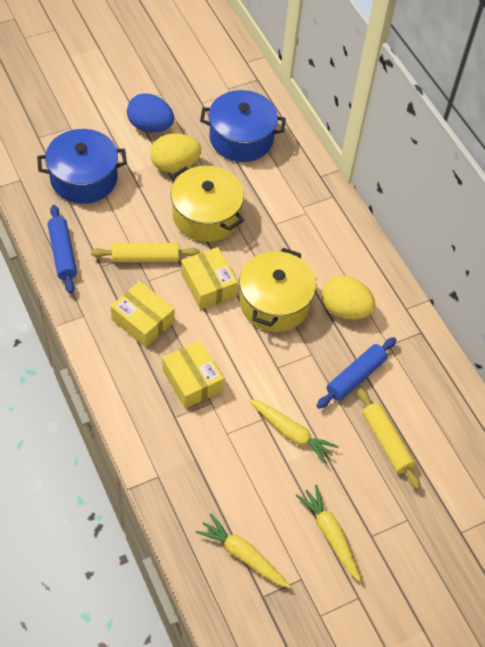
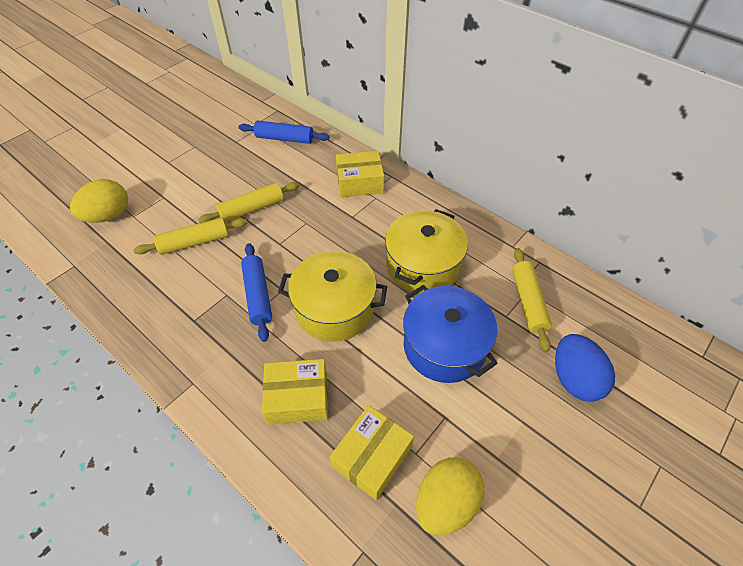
blue pot: [37,129,127,204] [200,90,286,162] = 2 -> [403,285,498,383] = 1
yellow carrot: [196,513,291,588] [249,399,339,464] [296,485,362,582] = 3 -> none = 0
yellow rolling pin: [91,243,200,262] [358,388,420,490] = 2 -> [133,218,247,255] [198,182,299,223] [512,248,552,352] = 3

